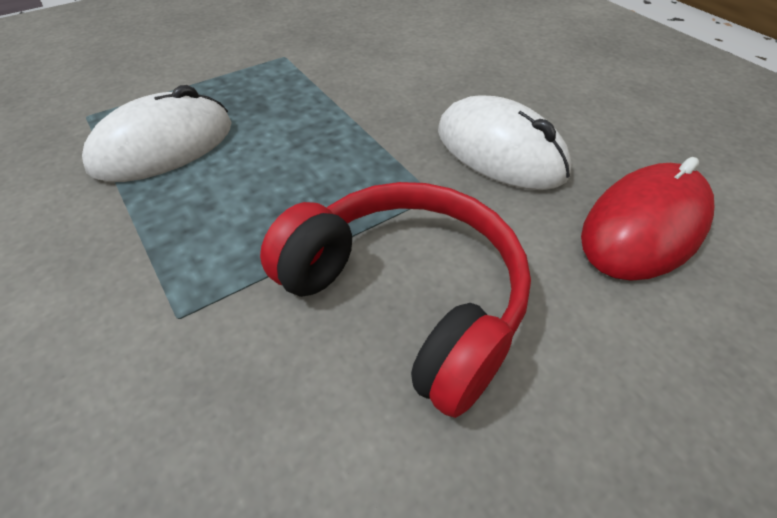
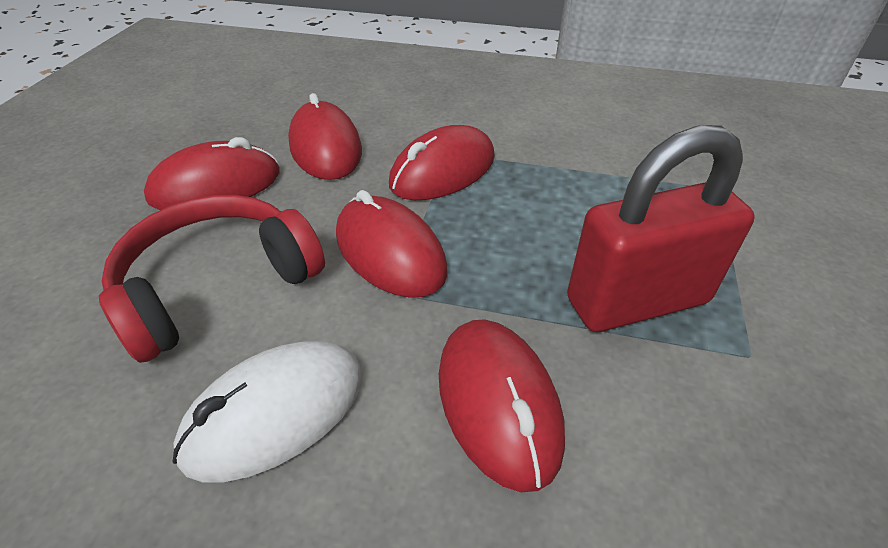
red mouse: [581,157,714,281] = 1 -> [144,137,280,210] [288,93,362,180] [336,190,448,298] [389,125,495,200] [439,319,565,492] = 5
red padlock: none = 0 -> [567,125,755,332] = 1
white mouse: [82,85,232,182] [438,96,572,190] = 2 -> [173,341,363,482] = 1

